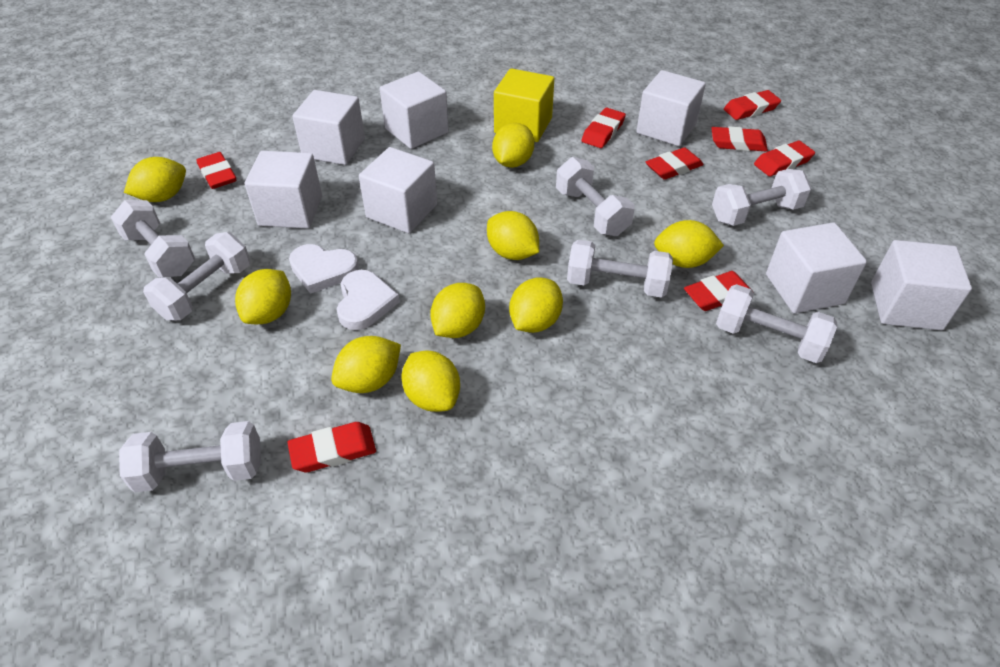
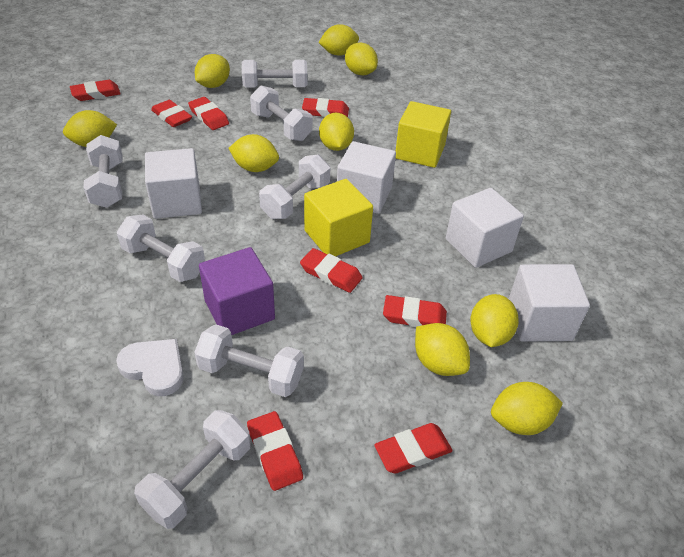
purple cube: none = 0 -> [199,247,275,335] = 1
white cube: [245,151,322,229] [292,90,365,165] [359,147,437,233] [380,72,449,149] [636,70,706,146] [766,222,867,314] [871,240,972,330] = 7 -> [145,148,202,219] [337,141,396,214] [446,188,524,268] [509,264,590,342] = 4
white heart: [289,244,359,294] [337,270,400,330] = 2 -> [116,339,184,396] = 1
yellow cube: [494,68,554,142] = 1 -> [304,179,373,256] [396,101,451,168] = 2

